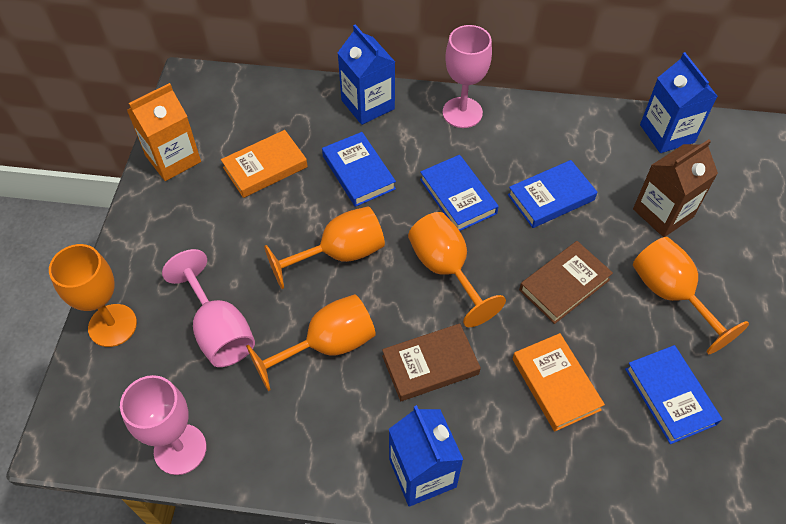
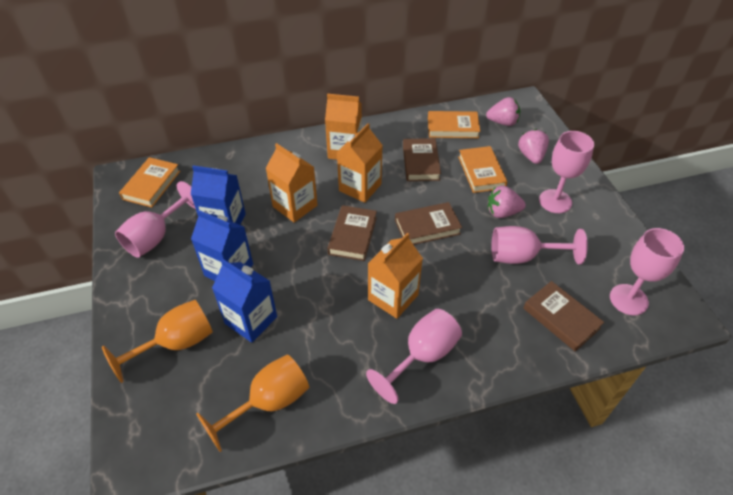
blue book: [322,132,396,207] [420,155,499,231] [508,160,597,228] [625,345,722,444] = 4 -> none = 0
brown book: [382,323,481,401] [519,241,613,324] = 2 -> [328,205,377,261] [395,202,462,245] [403,138,441,181] [523,281,604,352] = 4
brown carton: [633,139,718,237] = 1 -> none = 0
orange book: [221,130,308,198] [513,333,605,431] = 2 -> [119,157,180,208] [428,111,480,138] [458,146,507,193] = 3
orange carton: [127,83,201,181] = 1 -> [266,143,317,223] [325,94,362,160] [337,123,383,203] [368,233,423,319] = 4
orange goblet: [49,244,137,347] [246,294,376,391] [264,206,385,289] [408,212,506,327] [633,237,749,354] = 5 -> [102,300,213,383] [196,355,309,452] = 2
pink goblet: [120,375,206,475] [162,249,255,367] [442,25,492,128] = 3 -> [115,181,196,258] [366,309,462,404] [492,226,588,264] [539,131,594,213] [610,228,684,315] = 5
pink strawberry: none = 0 -> [486,97,520,126] [488,186,526,218] [518,129,549,164] = 3

